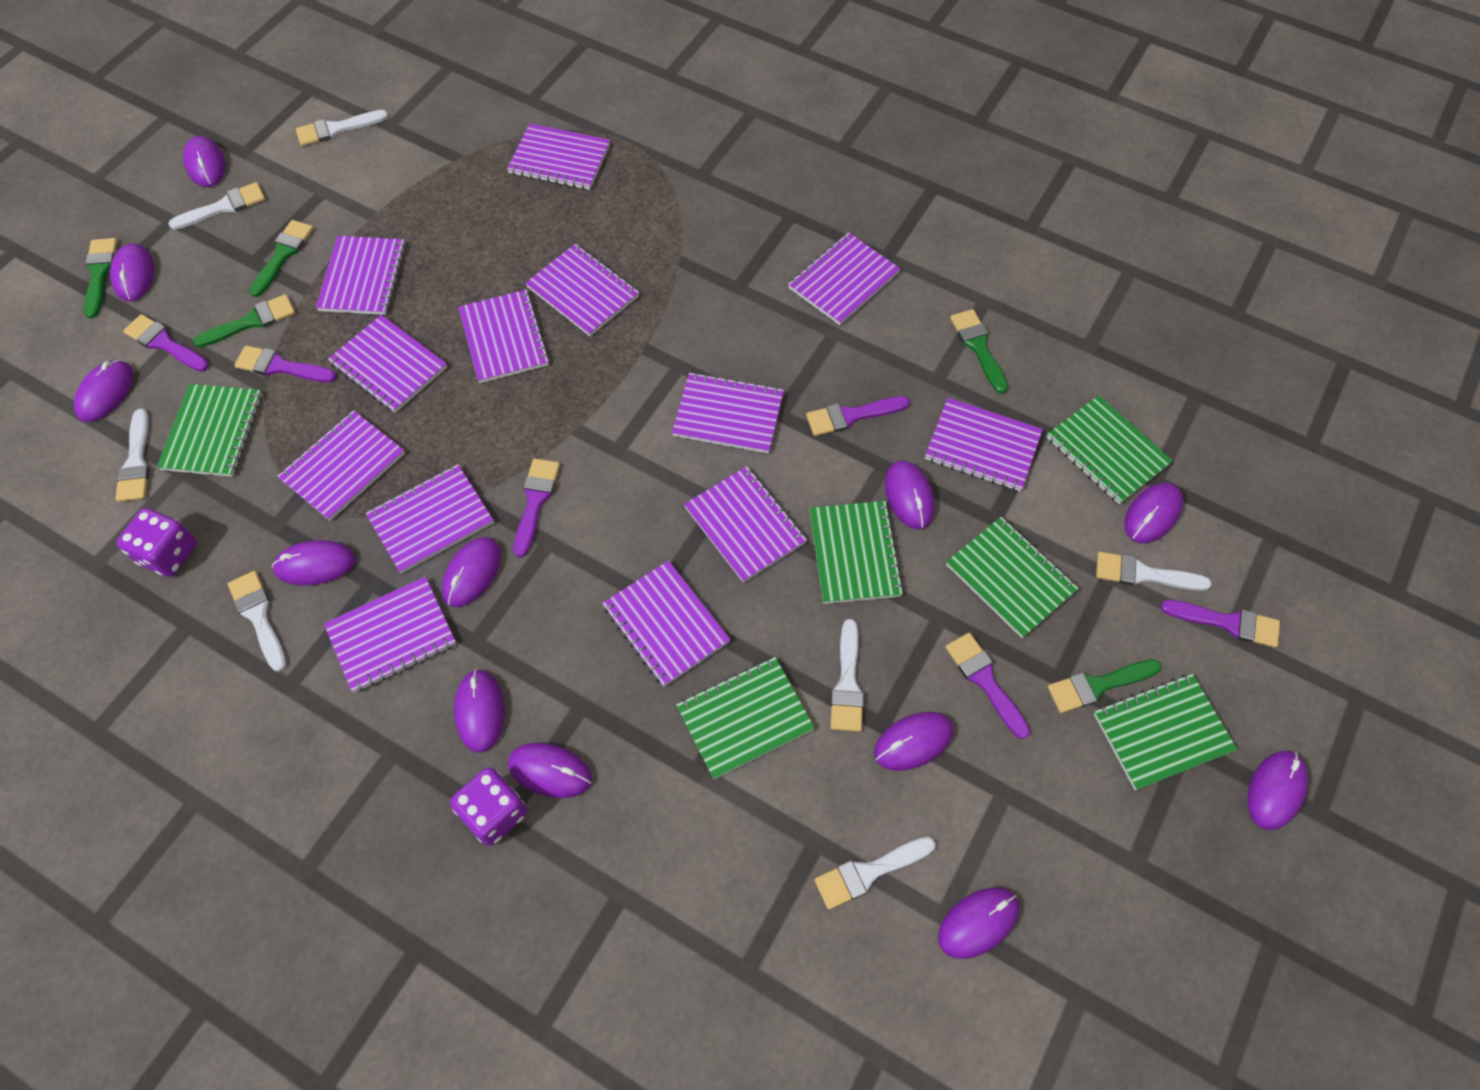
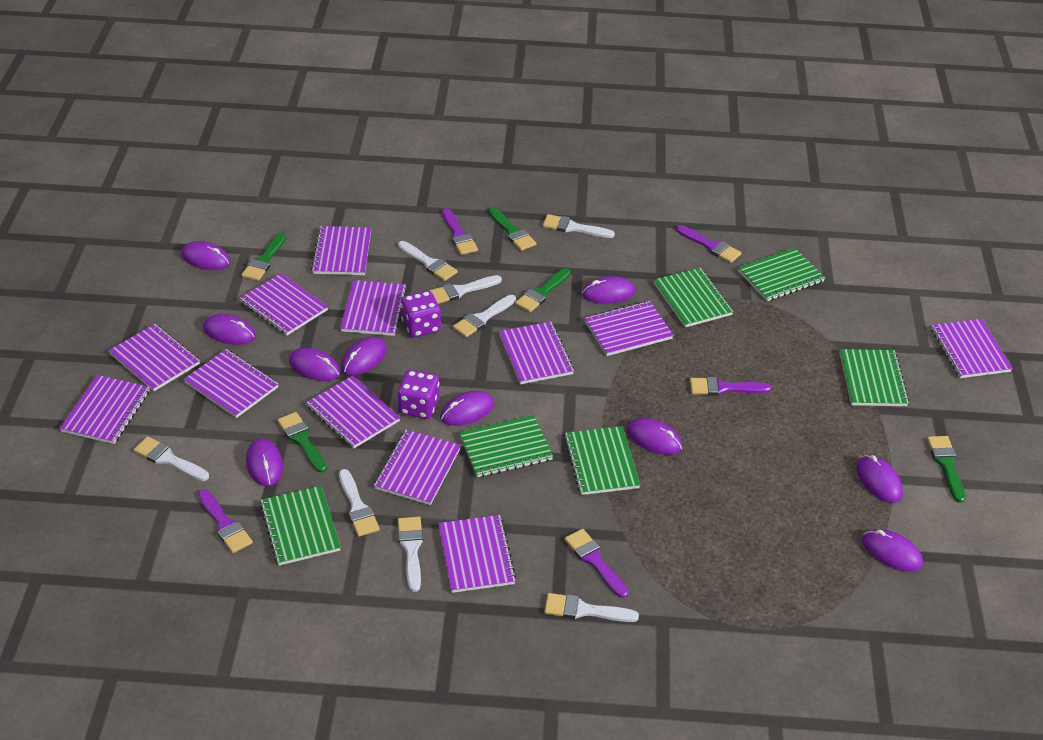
purple brush: [123,314,209,372] [234,345,337,382] [513,458,560,557] [806,396,910,436] [945,633,1030,739] [1161,600,1280,648] = 6 -> [198,489,253,553] [442,208,478,255] [564,529,628,598] [676,225,741,263] [690,377,771,396] = 5
purple mouse: [74,360,133,422] [110,243,154,301] [183,136,225,187] [272,540,356,585] [442,537,501,607] [454,669,505,753] [508,743,592,798] [874,712,953,771] [885,461,935,529] [938,887,1019,959] [1124,483,1183,543] [1247,751,1308,830] = 12 -> [181,241,230,270] [203,314,256,345] [246,438,283,486] [289,348,341,381] [341,337,387,375] [440,391,494,426] [582,276,635,304] [627,418,682,455] [857,455,903,503] [862,529,923,572] = 10
purple notebook: [277,410,405,521] [316,236,406,315] [324,577,456,693] [328,315,447,413] [366,464,494,573] [458,290,550,383] [507,124,610,190] [525,244,639,336] [602,560,731,687] [672,372,784,453] [684,466,807,583] [788,232,900,325] [925,398,1043,491] = 13 -> [60,375,150,444] [108,324,200,391] [184,349,278,418] [240,273,328,336] [306,376,400,448] [311,226,371,275] [340,280,407,336] [374,430,461,505] [438,515,516,593] [499,322,574,384] [585,301,674,356] [931,319,1013,378] = 12
white brush: [116,409,150,502] [169,182,265,230] [228,571,286,672] [296,110,388,146] [814,837,936,910] [830,619,864,732] [1096,552,1212,591] = 7 -> [134,436,209,481] [339,469,380,537] [398,241,458,281] [398,517,423,592] [429,275,502,304] [453,295,516,337] [543,214,615,238] [544,593,639,622] = 8

